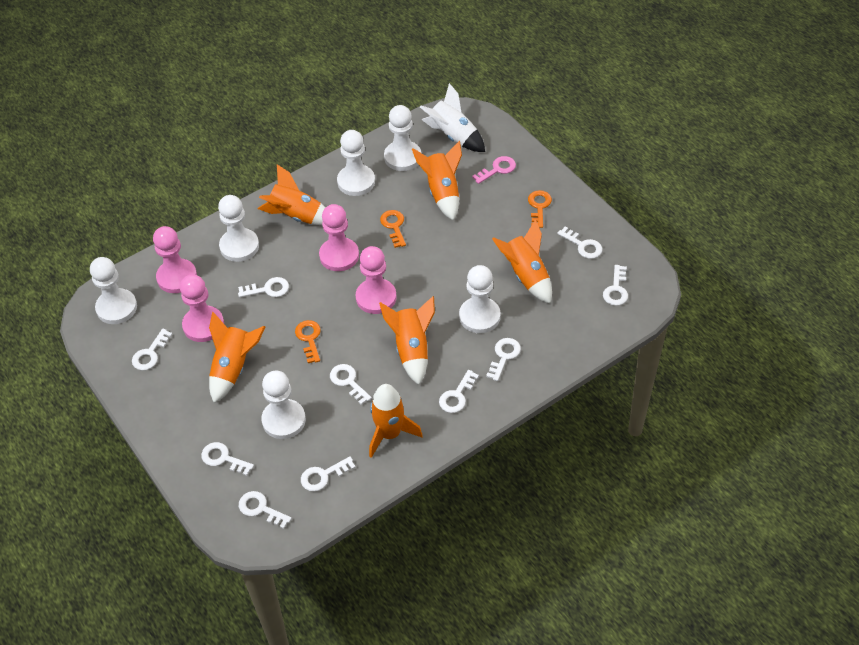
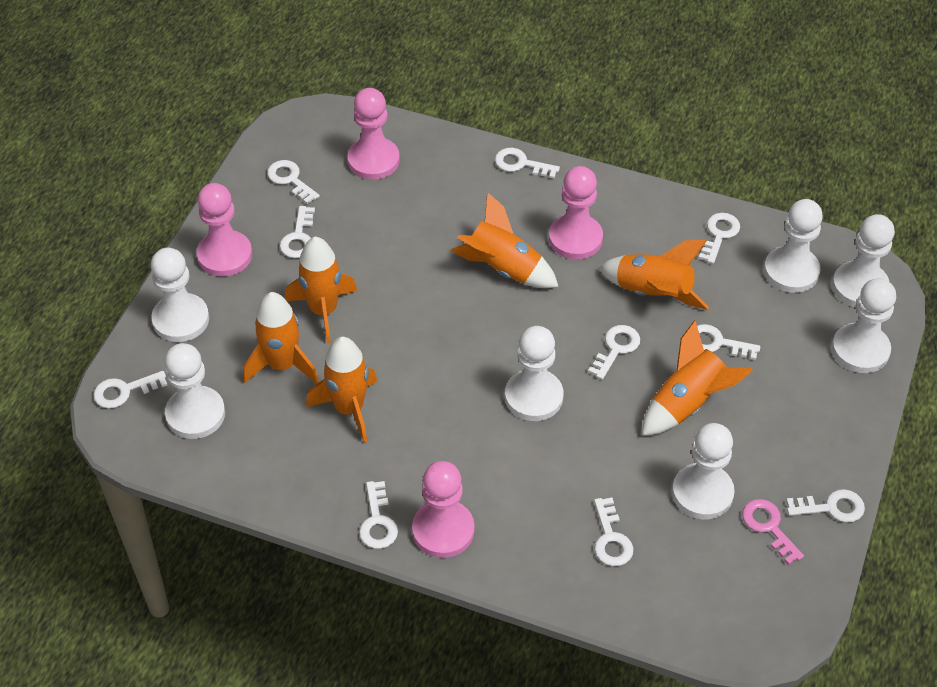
orange key: [295,320,321,363] [380,210,406,248] [528,190,552,228] = 3 -> none = 0
white pawn: [90,257,137,324] [218,195,259,262] [261,371,306,439] [337,130,375,196] [384,105,421,171] [459,265,500,333] = 6 -> [151,248,209,342] [165,343,225,439] [505,326,564,421] [672,423,735,519] [764,199,823,293] [832,214,895,307] [832,278,896,373] = 7
white rocket: [420,83,485,152] = 1 -> none = 0

